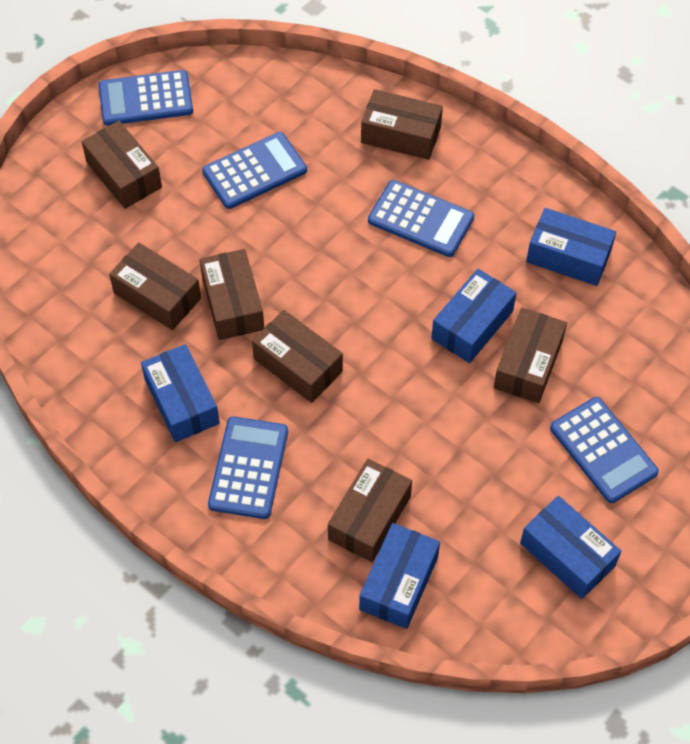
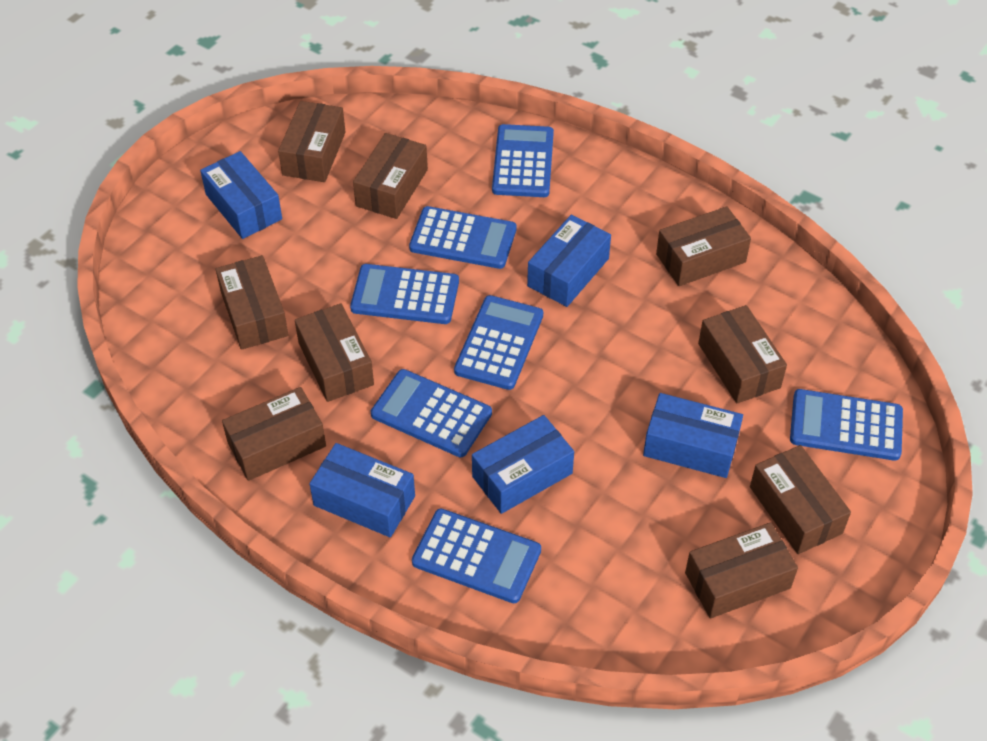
blue calculator: [98,70,193,126] [202,132,307,209] [208,416,288,519] [368,180,474,257] [550,397,659,503] = 5 -> [350,264,459,324] [371,369,492,457] [409,206,517,269] [412,509,541,603] [454,295,543,390] [492,124,554,197] [790,389,903,461] = 7
brown box: [82,121,162,209] [109,243,201,330] [200,249,264,340] [252,310,343,403] [328,459,412,562] [361,89,443,160] [494,308,567,403] = 7 -> [216,255,289,350] [222,387,326,481] [278,101,346,182] [295,303,374,402] [353,133,428,219] [656,206,751,286] [685,522,798,619] [698,305,787,403] [750,445,851,554] = 9

